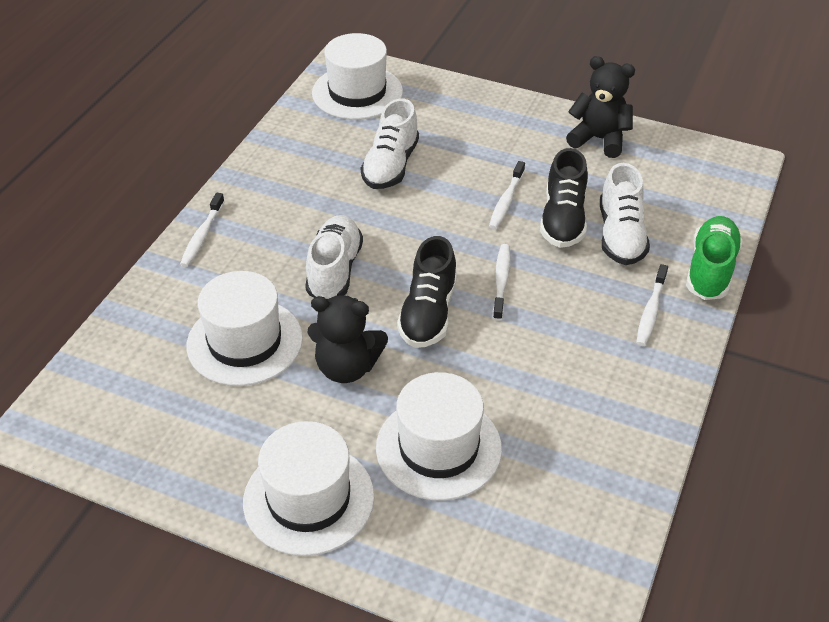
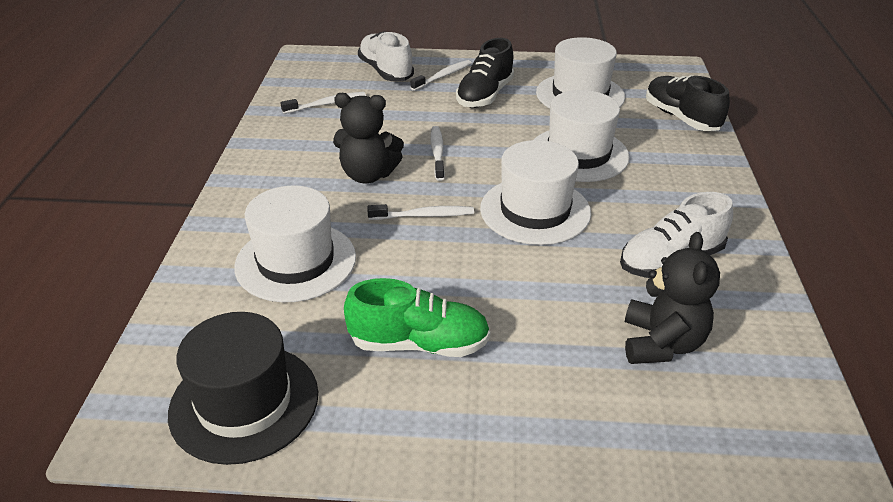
black hat: none = 0 -> [168,312,318,465] = 1
white shoe: [305,215,363,299] [361,99,419,189] [600,163,650,265] = 3 -> [358,31,414,81] [620,192,733,278] = 2

